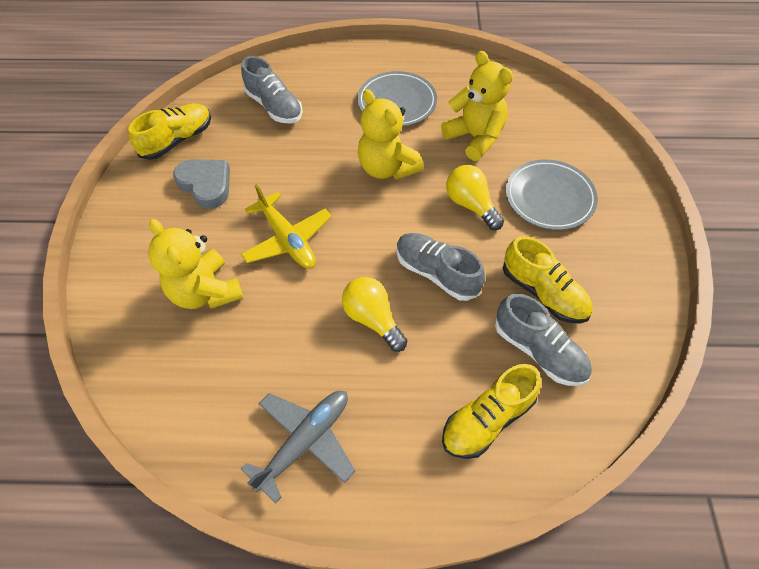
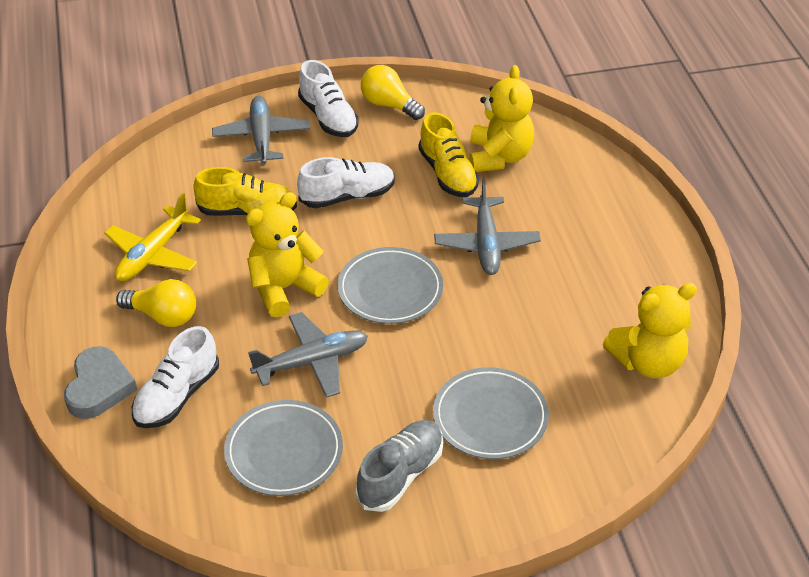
grey plane: [241,391,355,504] = 1 -> [212,96,310,165] [248,312,368,398] [434,179,541,275] = 3
grey plate: [357,71,437,126] [506,160,598,230] = 2 -> [224,400,343,496] [338,247,443,324] [433,367,549,459] = 3
grey shoe: [241,56,303,124] [397,233,485,301] [495,293,592,386] = 3 -> [356,420,443,512] = 1
white shoe: none = 0 -> [132,326,219,428] [297,157,395,208] [298,60,359,137] = 3
yellow shoe: [128,103,211,160] [442,364,541,459] [503,236,593,323] = 3 -> [193,167,297,216] [419,112,479,197] = 2

